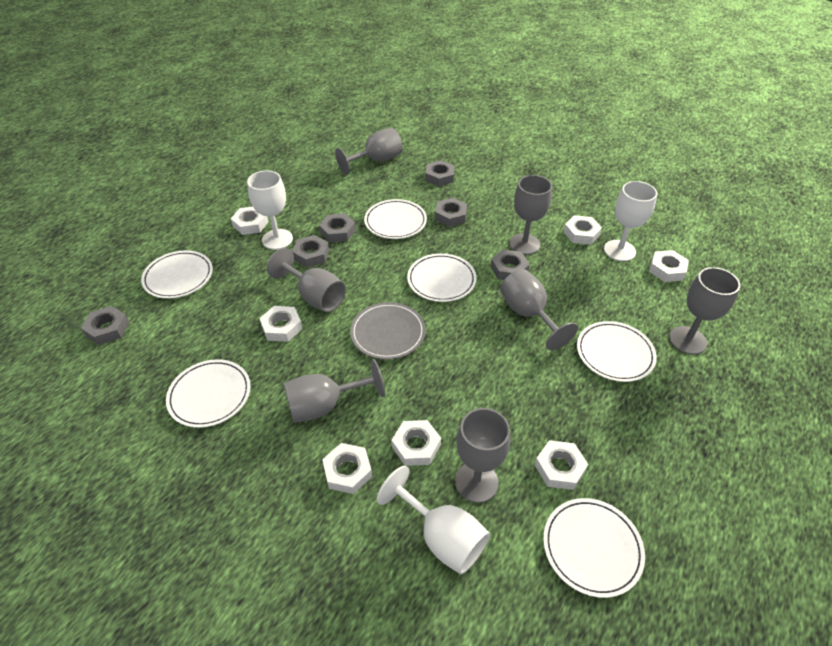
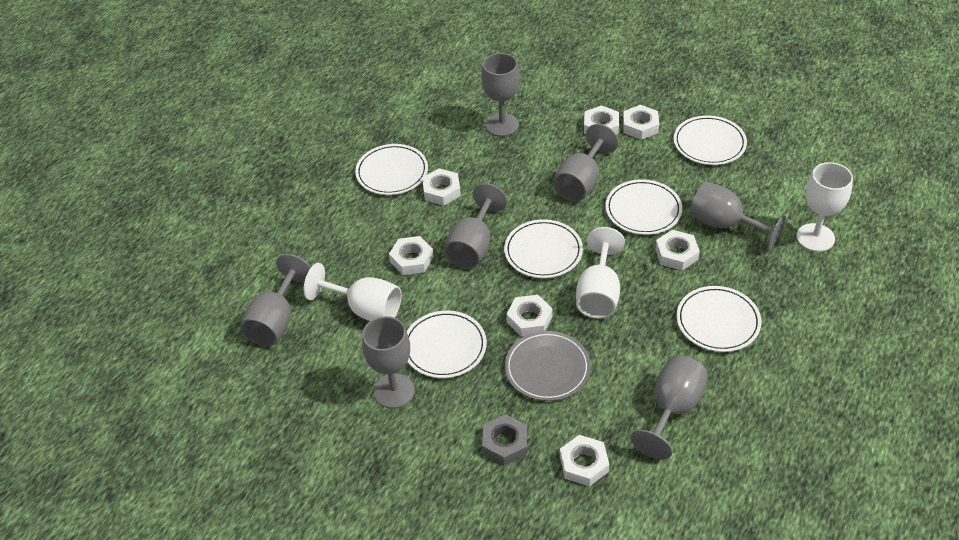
grey nut: [81,306,129,345] [292,235,329,267] [319,213,356,242] [425,160,455,186] [435,198,467,227] [491,249,530,280] = 6 -> [482,414,527,465] = 1

